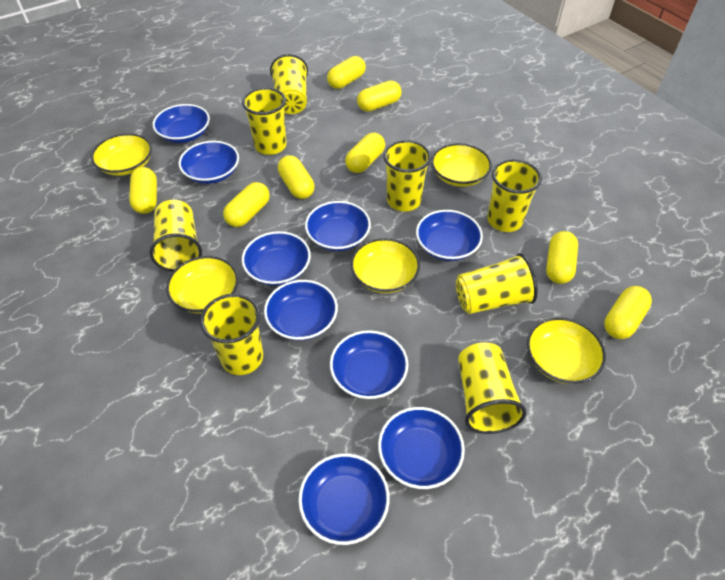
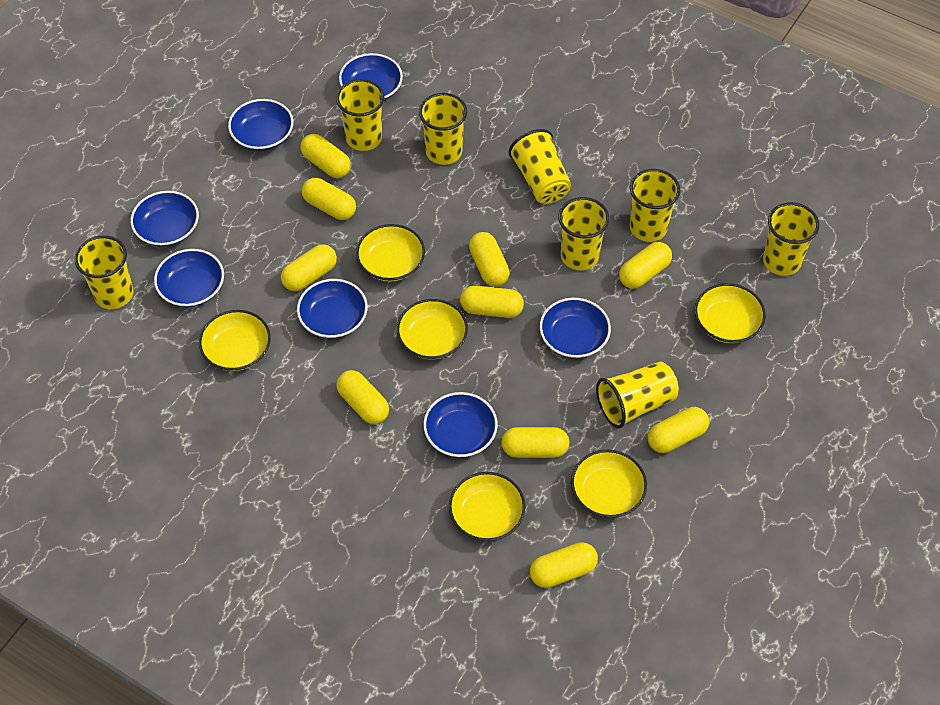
blue bowl: [153,104,210,143] [179,141,239,184] [242,231,311,286] [264,280,338,341] [298,454,390,545] [305,201,371,251] [330,330,408,399] [378,407,465,489] [416,210,483,261] = 9 -> [131,191,199,247] [154,249,224,307] [228,99,293,151] [297,279,368,339] [339,53,403,100] [423,392,498,457] [540,298,611,358] = 7
yellow bowl: [91,133,152,176] [166,256,239,313] [351,238,420,293] [431,143,492,187] [527,317,606,384] = 5 -> [199,310,271,371] [356,224,425,282] [397,299,468,359] [449,472,526,541] [571,450,647,518] [695,283,766,343] = 6
yellow capsule: [129,167,157,214] [223,182,270,227] [278,155,315,199] [327,56,366,89] [345,133,385,173] [357,81,402,112] [546,231,578,284] [604,286,652,339] = 8 -> [281,244,337,291] [301,134,351,178] [302,178,356,220] [336,370,389,424] [460,285,524,318] [469,232,509,287] [501,427,569,458] [530,542,598,588] [619,242,672,289] [647,407,709,453] = 10

